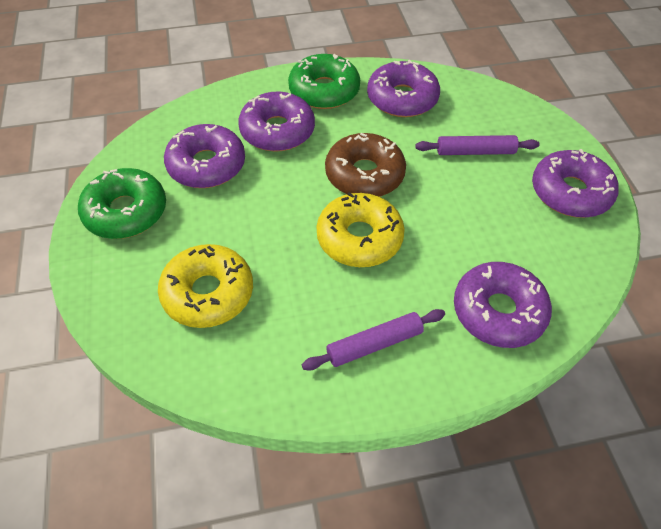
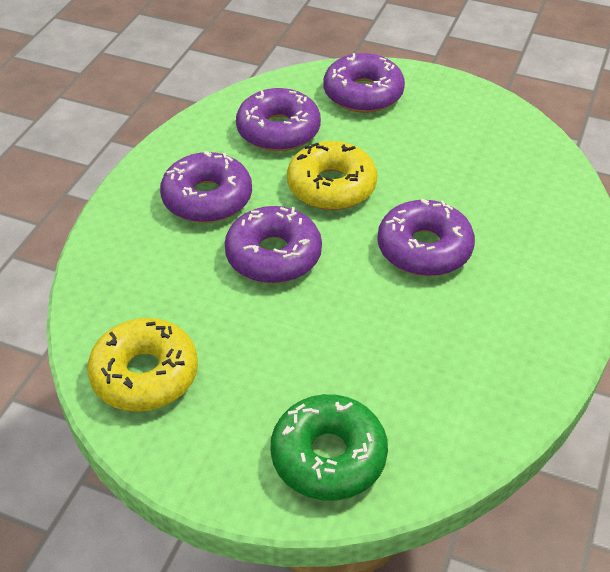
brown donut: [325,133,406,197] = 1 -> none = 0
green donut: [78,168,166,239] [288,54,360,109] = 2 -> [271,394,388,501] = 1
purple rolling pin: [302,309,445,371] [415,135,540,155] = 2 -> none = 0

